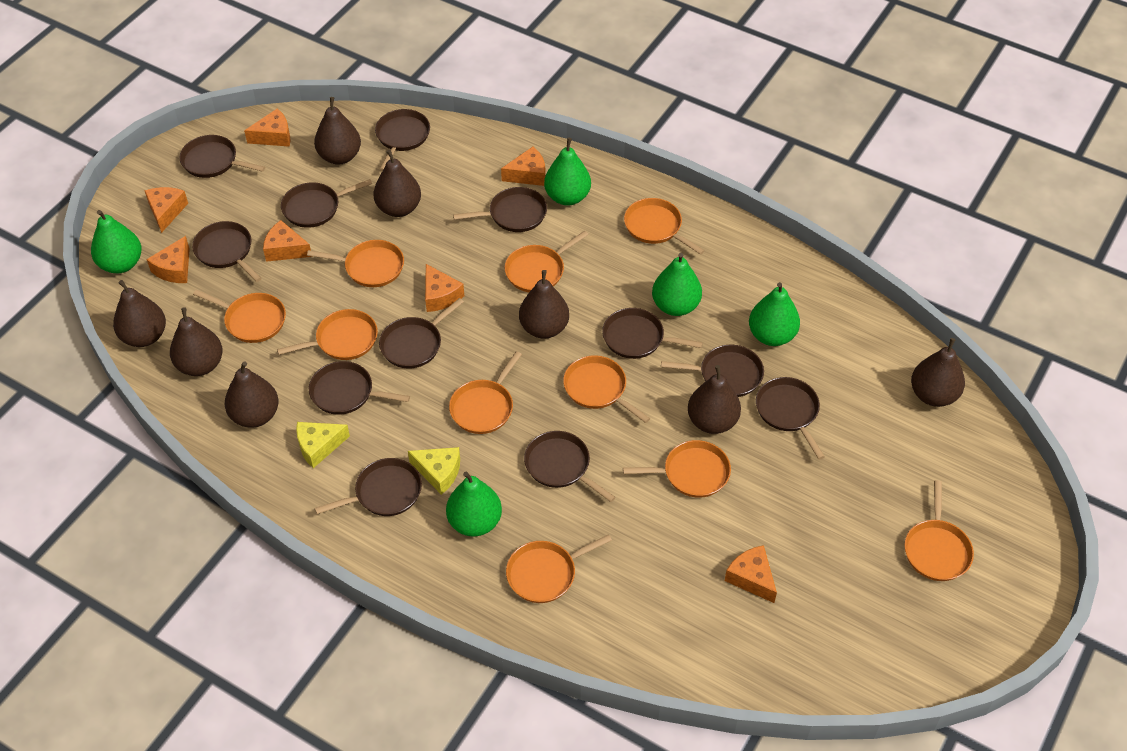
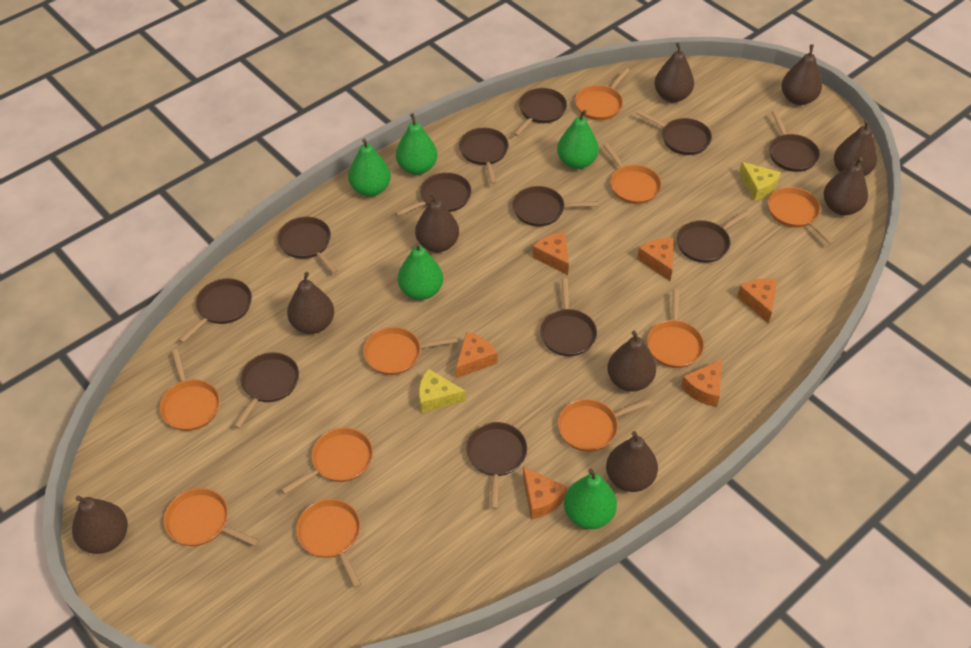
brown pear: [113,280,166,347] [170,307,223,376] [225,361,279,428] [314,97,361,165] [373,150,421,217] [519,270,569,339] [688,365,741,434] [911,338,965,407] = 8 -> [72,496,128,554] [287,272,334,334] [415,192,459,252] [606,431,658,492] [607,331,656,392] [654,42,694,102] [781,44,822,105] [824,157,868,215] [834,120,877,176] = 9
orange cheese: [144,187,188,233] [146,236,190,283] [244,109,291,147] [263,220,312,262] [425,264,464,312] [501,147,545,186] [725,545,777,603] = 7 -> [456,332,497,378] [523,467,567,519] [532,232,569,275] [637,238,674,281] [681,359,722,407] [737,279,777,324] = 6

